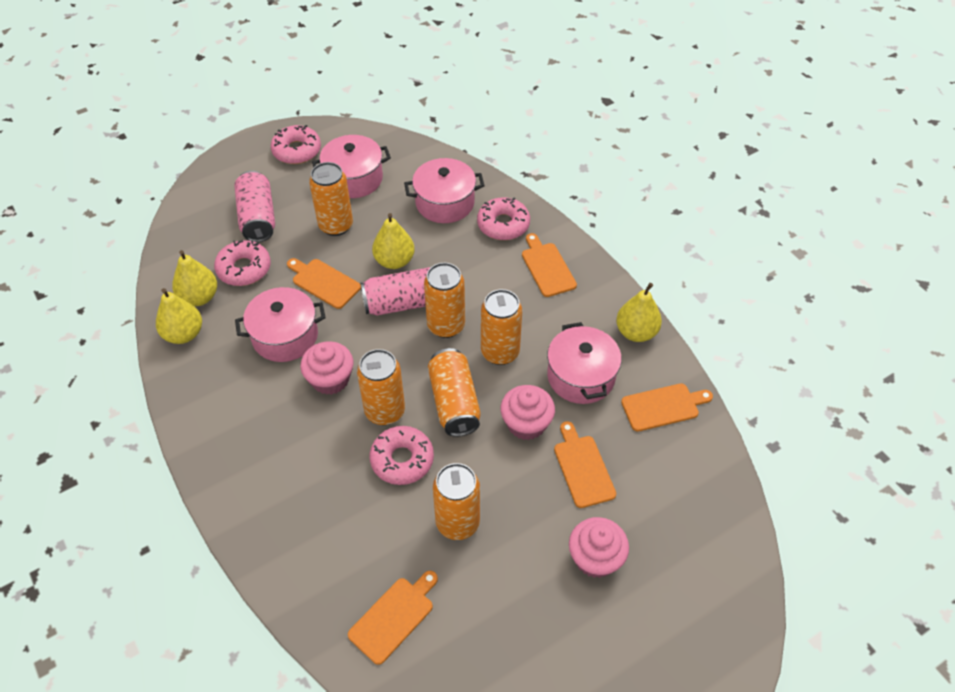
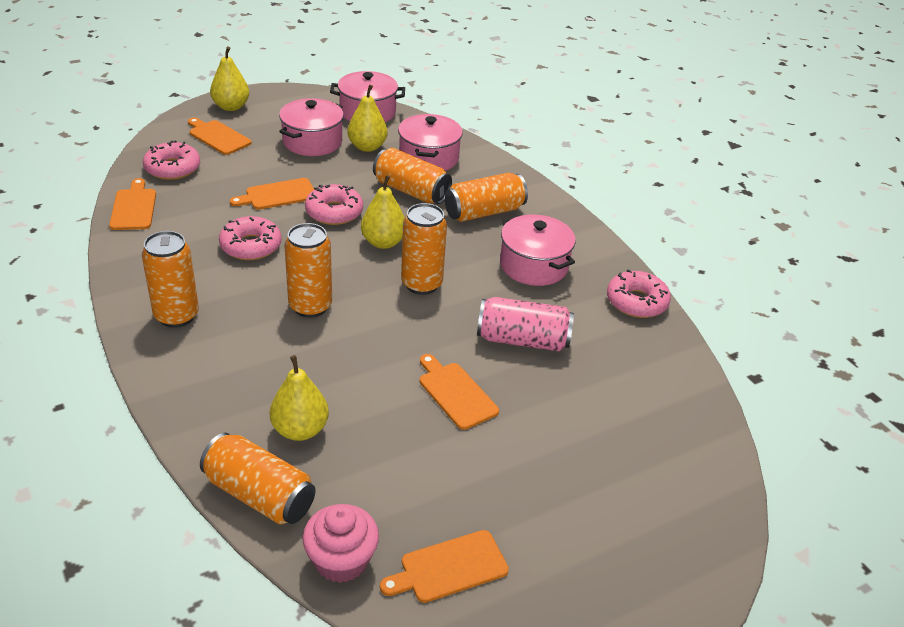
pink can: [234,171,275,242] [360,267,430,315] = 2 -> [477,297,574,352] = 1
pink cupcake: [300,341,353,395] [500,385,555,440] [569,517,629,578] = 3 -> [302,504,379,583] = 1

